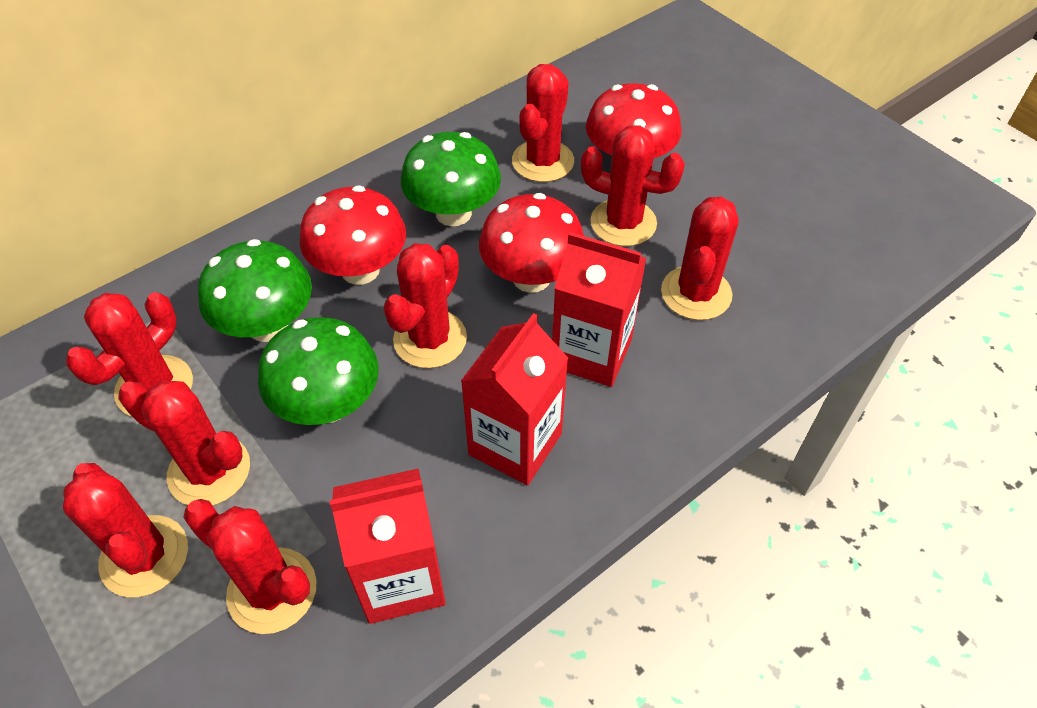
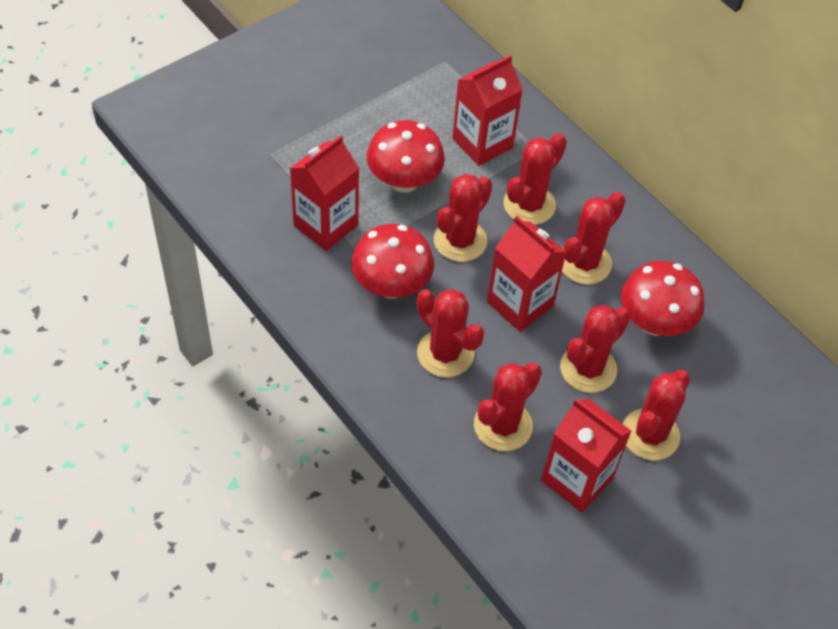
green mushroom: [198,239,312,342] [258,317,379,425] [401,132,501,226] = 3 -> none = 0
red cactus: [63,463,188,597] [66,292,193,416] [118,381,250,506] [183,499,317,634] [384,243,467,368] [512,64,574,182] [581,125,685,246] [661,197,738,320] = 8 -> [417,289,484,377] [434,174,492,262] [474,363,542,451] [504,133,567,225] [560,305,630,393] [562,192,626,285] [622,370,690,460] = 7
red carton: [329,469,446,624] [461,313,568,485] [552,232,646,387] = 3 -> [290,135,359,251] [453,55,523,166] [487,216,567,332] [541,398,631,512] = 4

